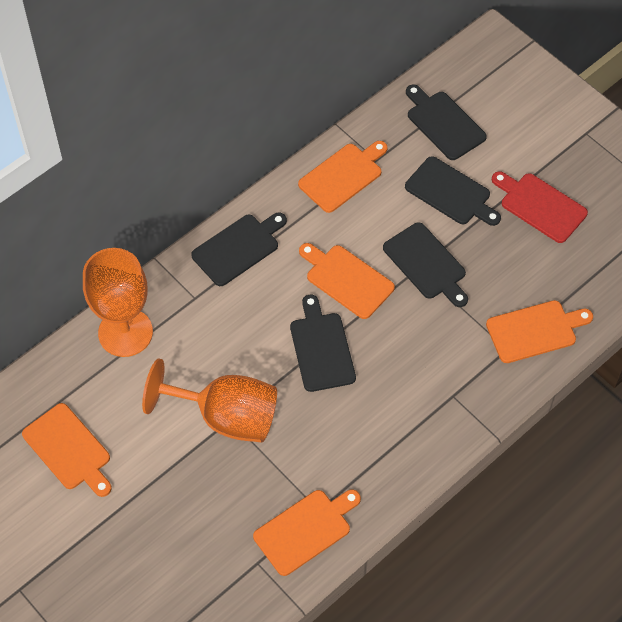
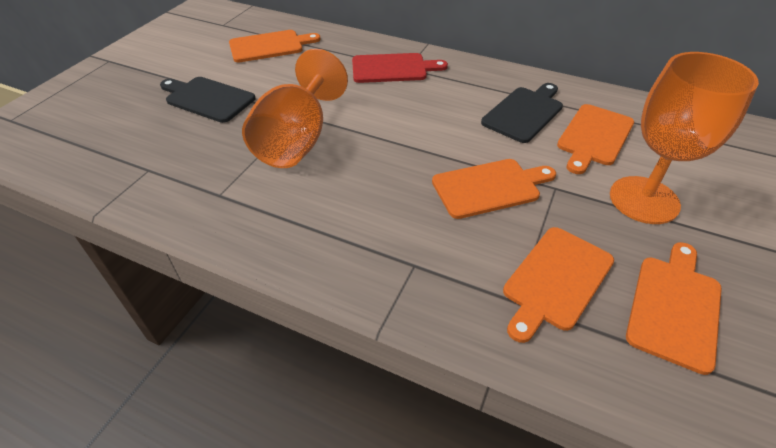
black cutting board: [191,212,287,286] [290,295,356,392] [383,222,468,307] [405,156,501,226] [406,84,487,160] = 5 -> [160,77,255,123] [481,83,563,143] = 2

